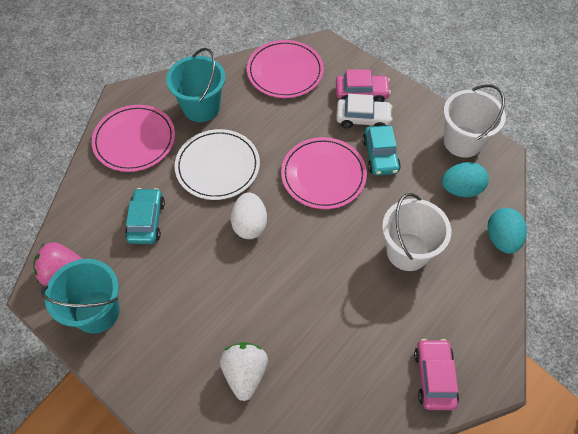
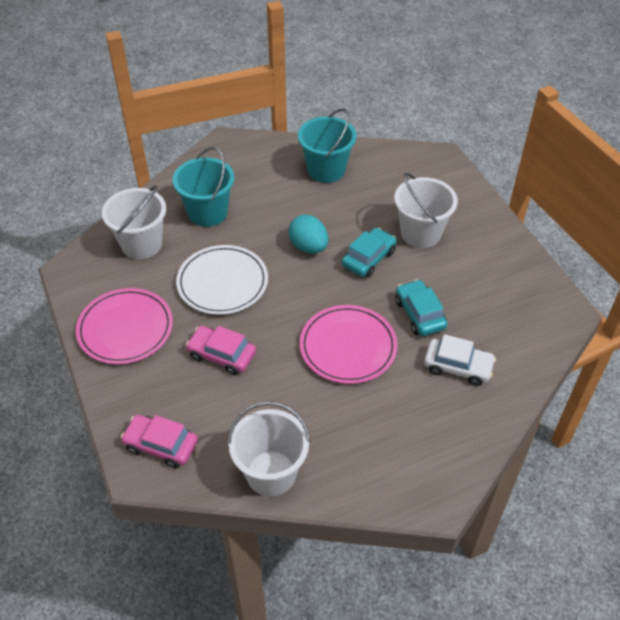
pink plate: [92,105,175,172] [247,40,324,98] [281,137,367,209] = 3 -> [76,288,173,364] [300,305,397,384] = 2
pink strawberry: [33,242,83,286] = 1 -> none = 0
turquoise egg: [442,162,489,197] [488,208,527,254] = 2 -> [288,215,328,253] = 1
white bucket: [382,193,451,271] [444,84,506,158] = 2 -> [102,185,166,259] [227,401,311,496] [394,173,458,248] = 3
white egg: [231,192,267,239] = 1 -> none = 0
white strawberry: [220,342,268,401] = 1 -> none = 0

